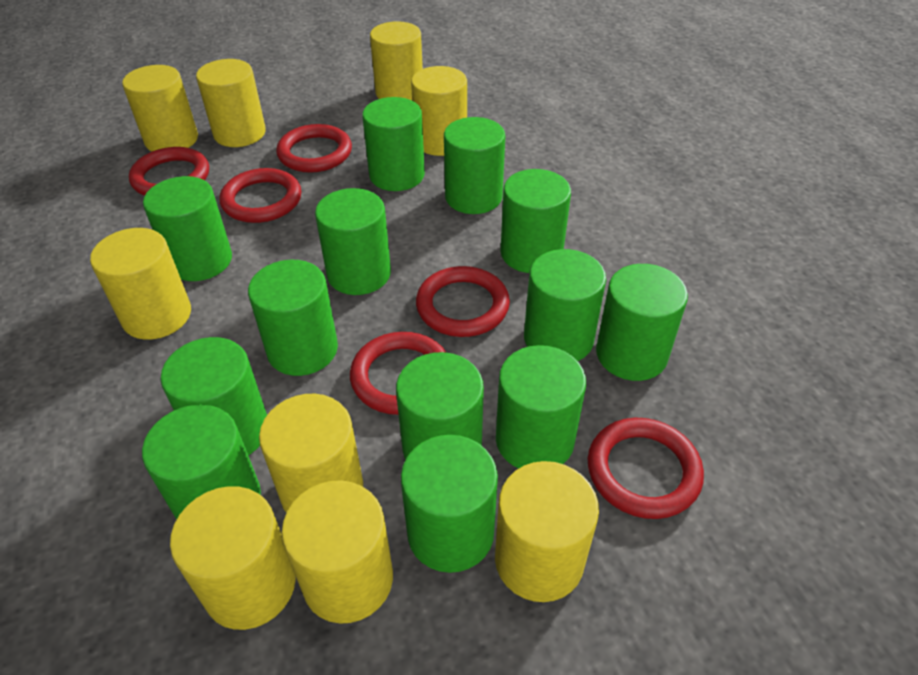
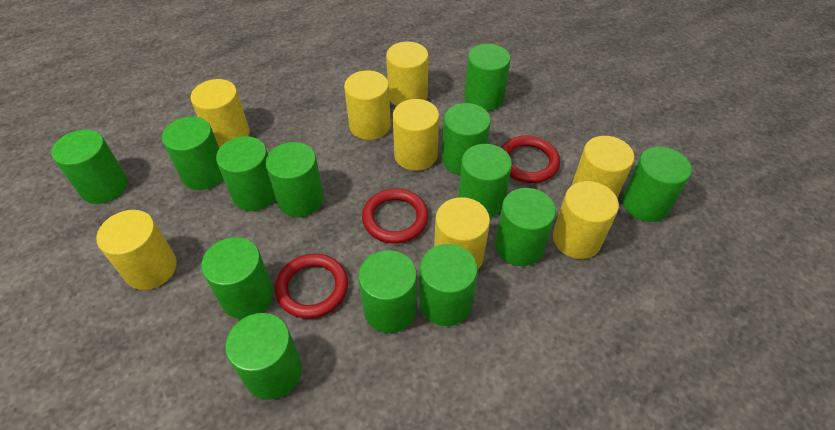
red ring: [129,147,209,196] [220,168,301,223] [276,124,352,173] [350,332,447,415] [416,266,510,337] [588,418,704,519] = 6 -> [275,254,348,319] [362,188,428,244] [501,135,560,183] = 3
yellow cylinder: [90,228,191,340] [122,65,198,151] [170,486,296,630] [196,59,266,147] [259,394,363,513] [282,480,393,624] [370,21,423,100] [411,66,467,156] [495,461,599,602] = 9 -> [96,210,177,290] [191,79,249,148] [344,70,391,140] [386,42,429,106] [393,99,439,171] [434,197,490,269] [553,181,619,259] [572,136,634,198] = 8

